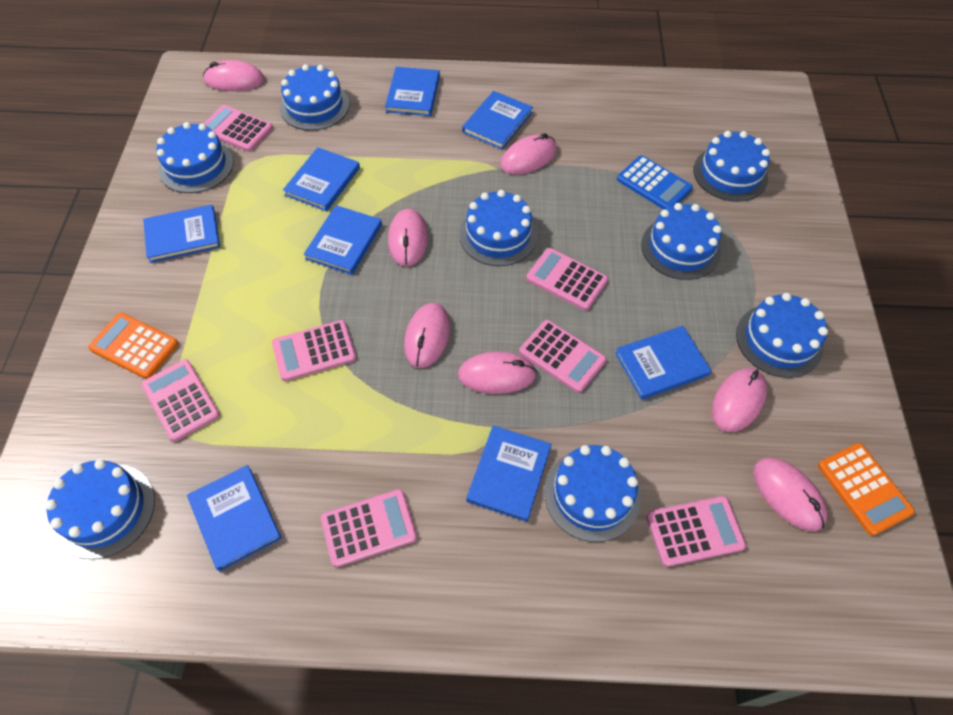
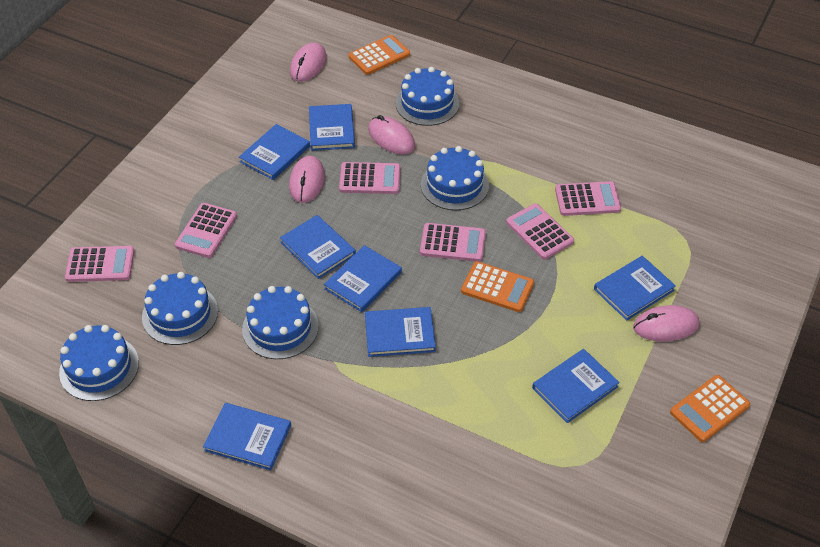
blue cake: [45,459,155,559] [156,122,234,193] [280,64,350,131] [459,190,537,266] [544,445,641,542] [641,203,722,280] [693,131,770,202] [736,293,828,378] = 8 -> [59,325,139,401] [142,272,218,345] [242,286,319,359] [396,67,459,126] [421,146,489,211] = 5
blue calculator: [617,155,693,210] = 1 -> none = 0
orange calculator: [88,313,178,379] [818,443,915,536] = 2 -> [349,35,410,75] [461,261,534,312] [670,375,750,442] = 3
pink calculator: [141,359,220,442] [203,105,273,152] [272,320,356,381] [321,489,417,568] [519,320,607,393] [526,248,608,311] [646,496,746,567] = 7 -> [65,246,134,282] [175,203,237,258] [339,162,400,194] [420,223,486,262] [506,204,574,260] [555,181,621,216] = 6
pink mouse: [203,60,264,91] [388,209,428,267] [404,303,450,368] [458,352,537,394] [501,133,557,175] [712,368,767,432] [753,458,827,531] = 7 -> [289,156,325,203] [290,43,326,82] [368,115,415,155] [633,305,699,342] = 4

